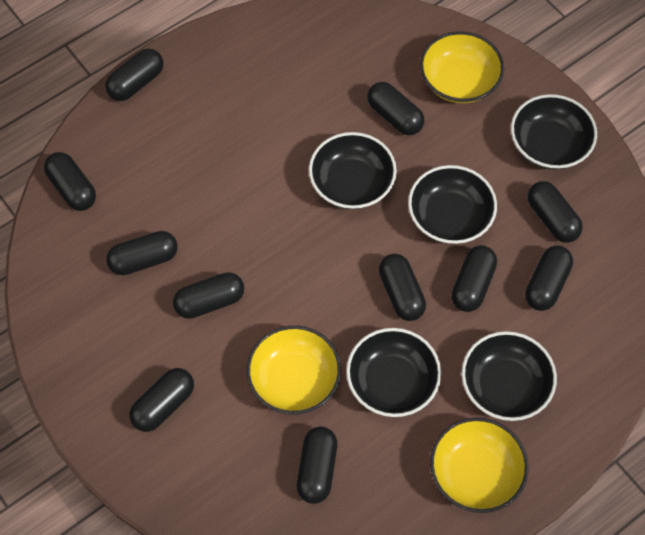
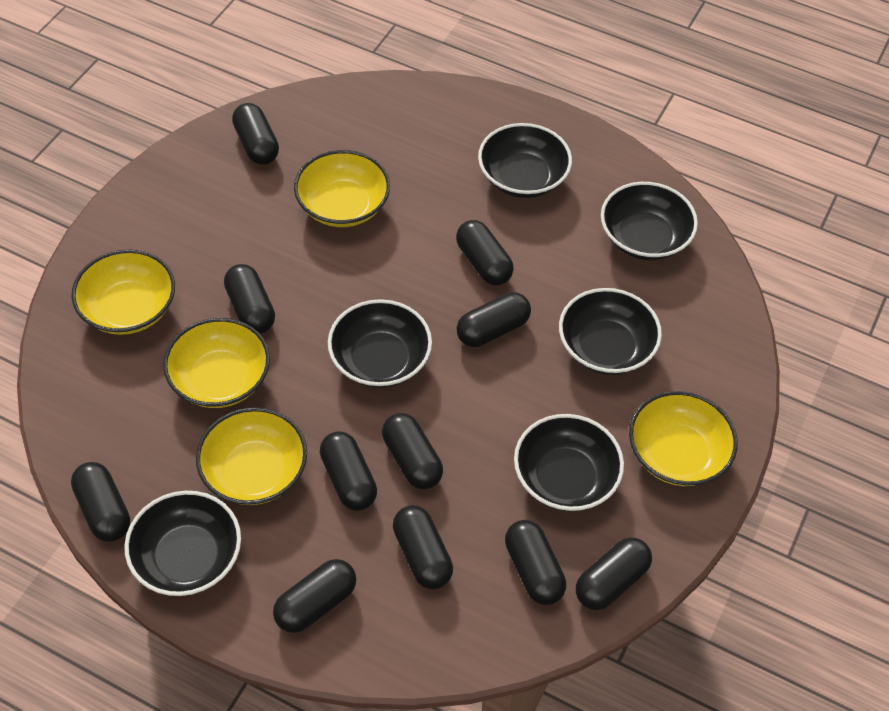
black bowl: [309,132,397,209] [346,328,441,417] [408,165,497,244] [462,331,557,421] [511,94,597,170] = 5 -> [124,491,241,596] [328,299,432,388] [478,123,572,198] [514,414,624,511] [559,288,662,375] [601,182,698,260] = 6
yellow bowl: [247,326,341,415] [420,32,504,103] [430,417,528,513] = 3 -> [72,249,175,335] [163,318,270,408] [196,407,307,505] [294,150,390,227] [629,391,738,486] = 5

